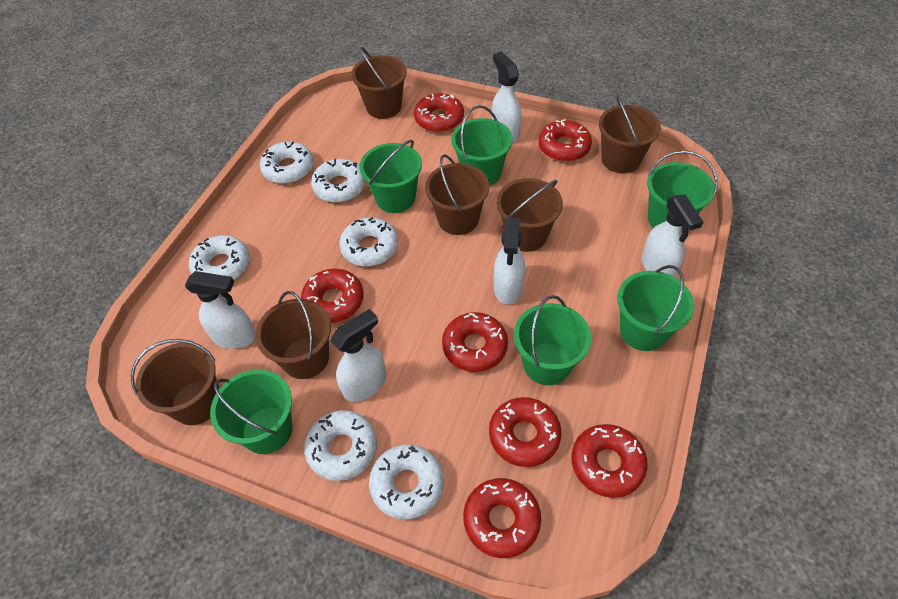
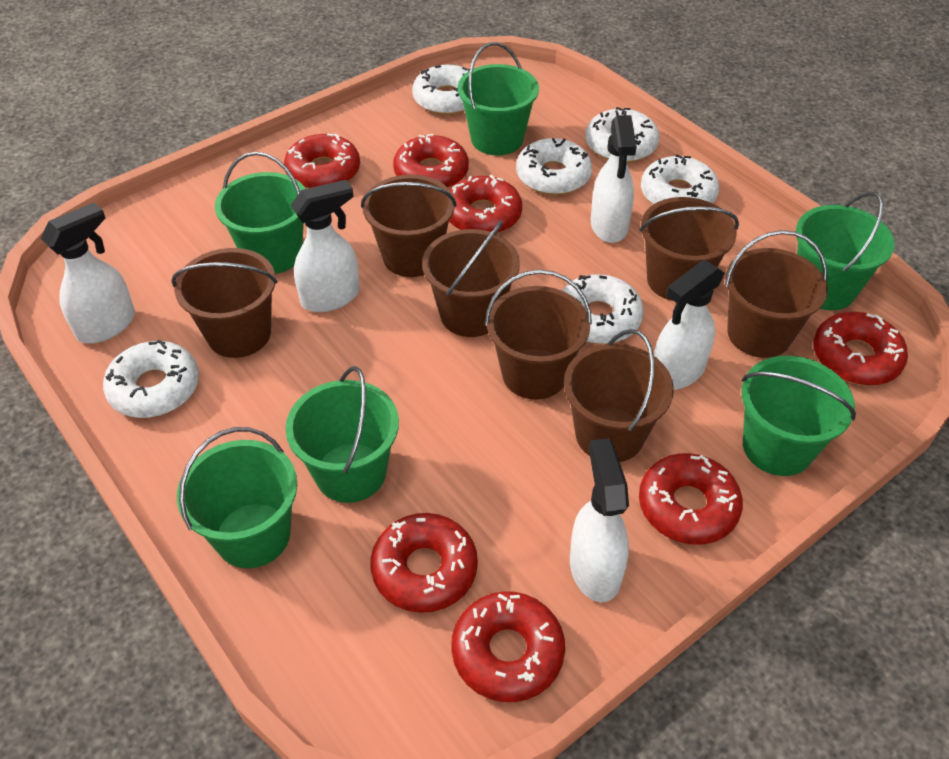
brown bucket: [131,339,219,425] [255,291,331,379] [351,47,407,119] [425,154,490,235] [496,178,563,252] [599,95,661,173] = 6 -> [171,248,277,358] [361,175,457,277] [422,221,520,337] [485,269,592,400] [564,329,674,462] [639,197,739,301] [725,230,828,358] = 7

